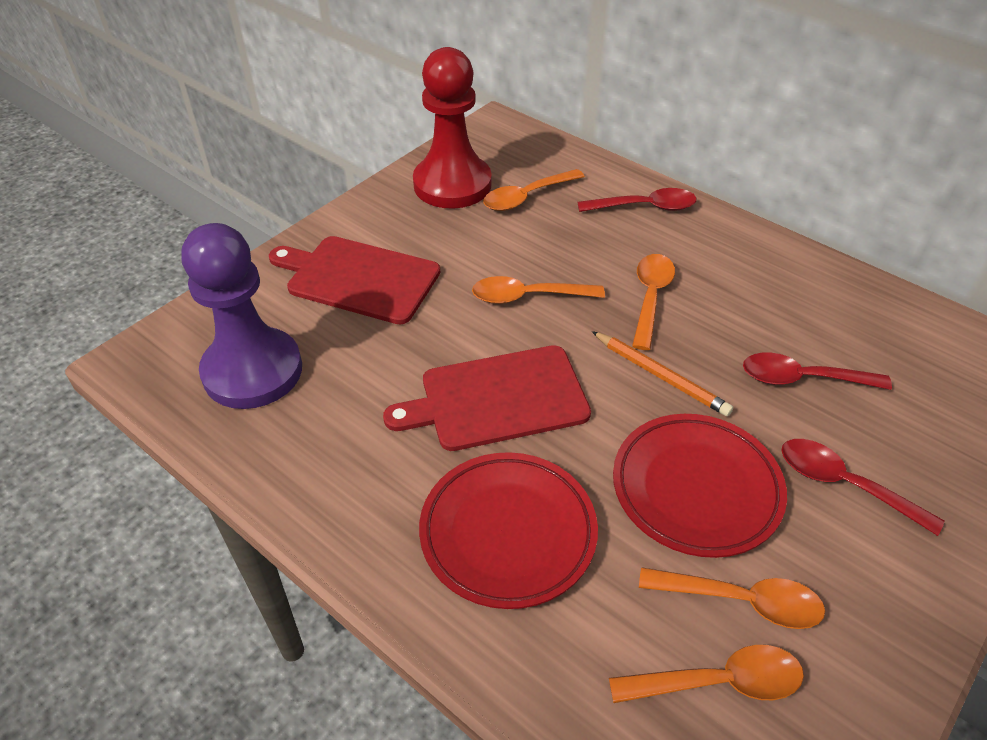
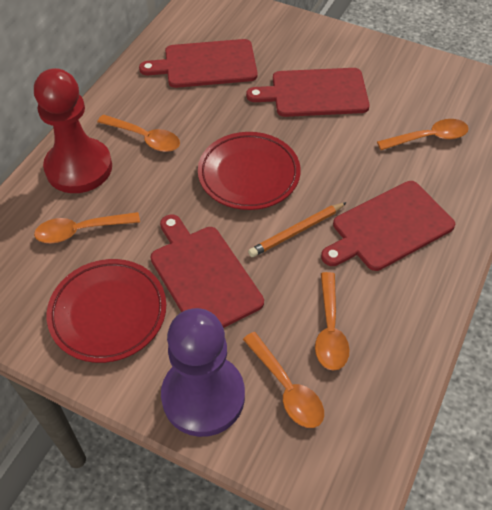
red cutting board: [269,236,440,324] [383,345,591,451] = 2 -> [139,39,258,88] [151,214,264,328] [246,68,370,117] [321,181,455,271] = 4
red spoon: [578,188,696,212] [743,353,892,390] [781,439,944,536] = 3 -> none = 0

